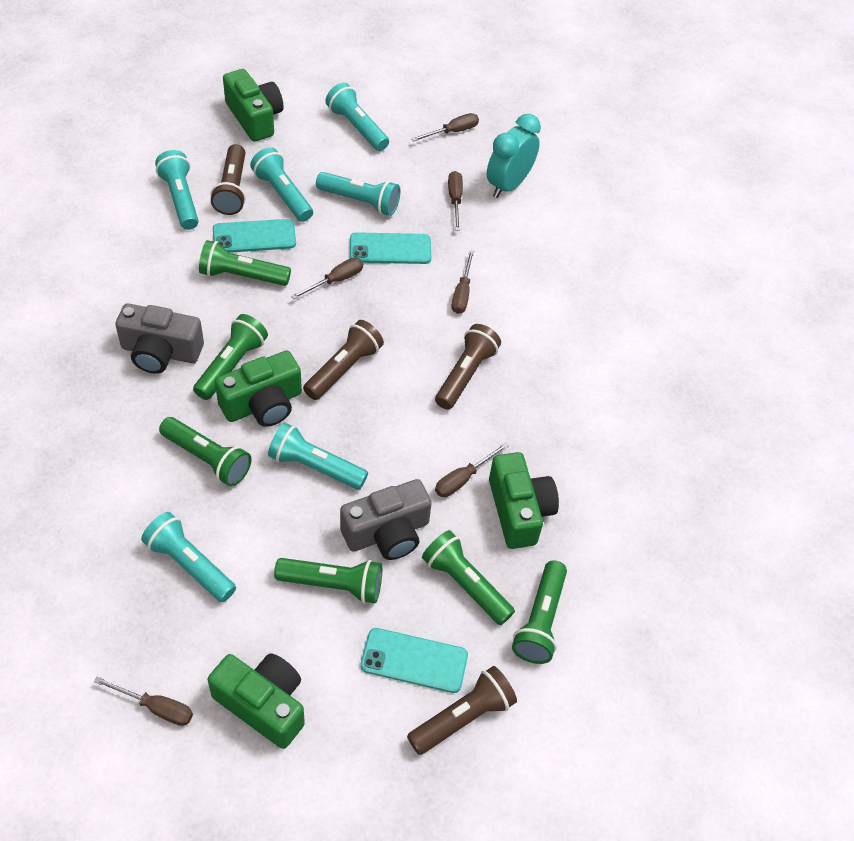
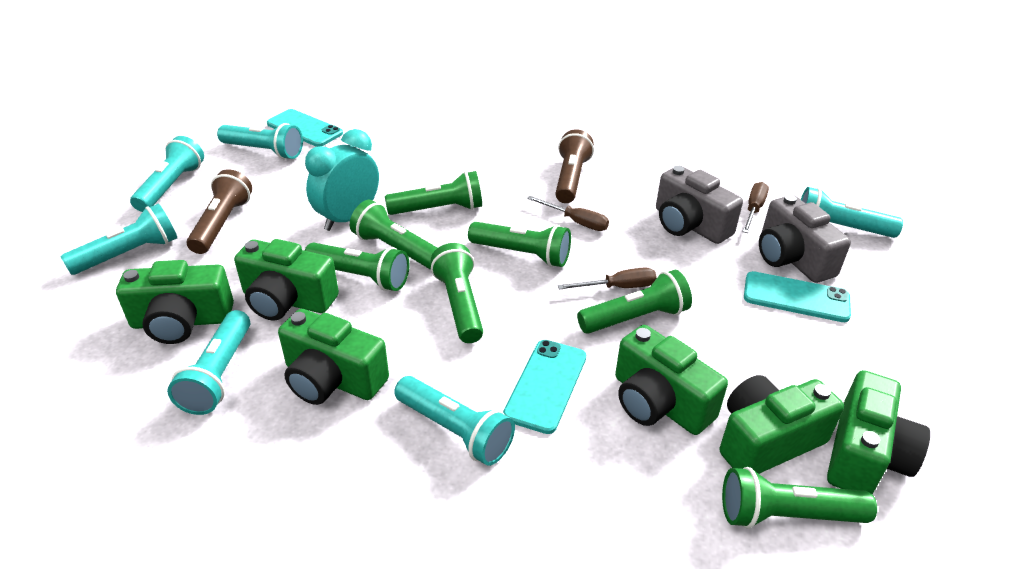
brown flashlight: [210,144,246,215] [303,320,384,400] [407,666,517,755] [435,324,501,410] = 4 -> [187,169,252,254] [555,129,594,203] = 2
brown screwdriver: [94,677,193,726] [291,258,363,299] [411,113,479,141] [435,443,508,497] [448,171,463,231] [452,250,474,314] = 6 -> [527,196,609,231] [558,268,657,290] [742,182,769,233] = 3
green camera: [208,653,305,749] [215,351,302,427] [223,69,284,142] [489,452,559,549] = 4 -> [116,260,234,344] [234,239,339,321] [278,309,389,405] [615,325,728,435] [720,375,844,474] [827,370,930,494] = 6
green flashlight: [159,417,252,487] [193,314,268,400] [199,240,291,286] [274,558,382,604] [422,530,515,625] [512,560,567,664] = 6 -> [304,243,409,291] [350,200,437,270] [385,171,482,215] [431,243,483,343] [468,222,571,267] [577,270,692,334] [722,467,877,529] = 7

